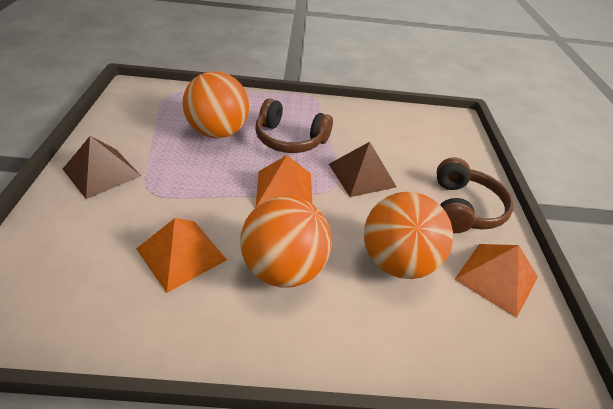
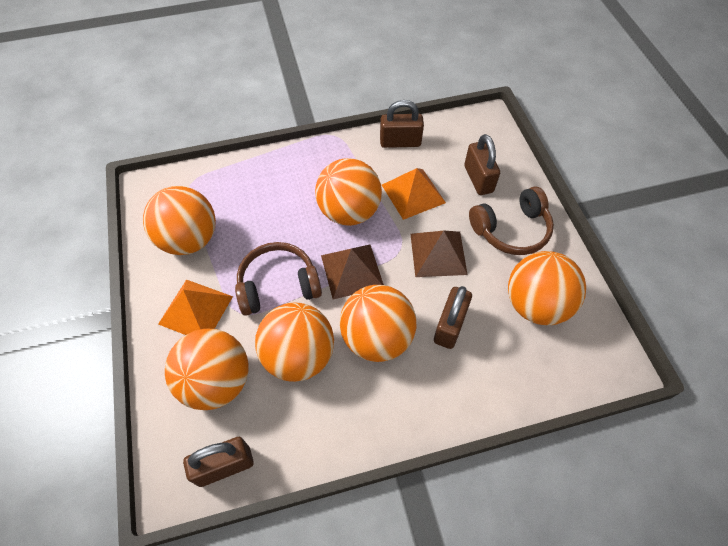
brown padlock: none = 0 -> [183,437,254,487] [380,100,424,148] [434,286,472,349] [464,134,500,195] = 4
orange ball: [182,71,249,138] [240,196,332,288] [364,192,453,279] = 3 -> [143,186,216,255] [165,329,249,410] [255,303,334,382] [315,158,382,226] [340,285,417,362] [508,251,586,325] = 6
orange pyramid: [136,218,227,293] [256,155,312,207] [454,244,538,318] = 3 -> [158,279,233,335] [382,168,446,220] = 2

